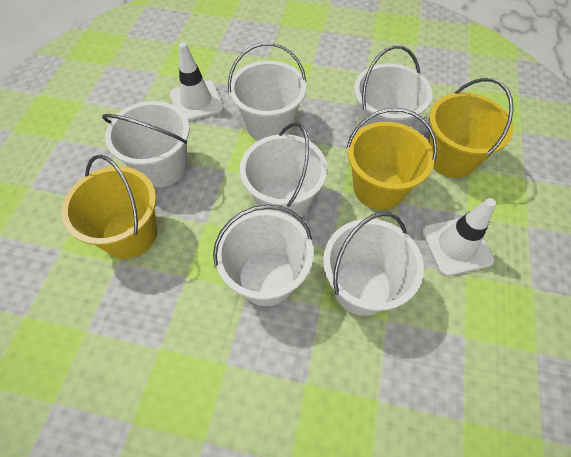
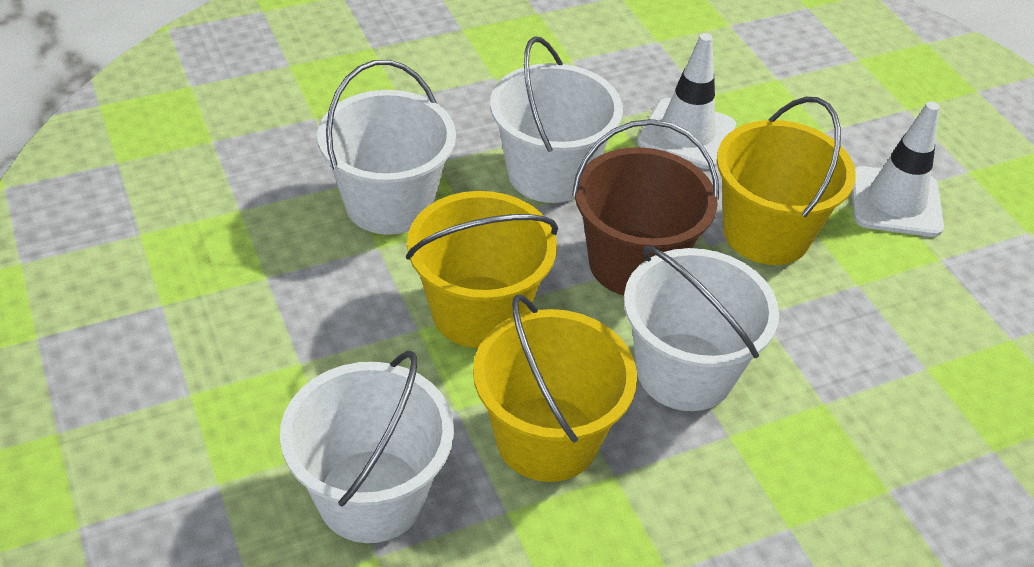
brown bucket: none = 0 -> [572,119,719,295] = 1
white bucket: [102,101,190,187] [213,205,313,306] [228,42,306,141] [240,122,327,220] [323,212,424,316] [354,45,432,130] = 6 -> [280,350,454,543] [317,60,456,235] [490,36,623,203] [624,246,779,411] = 4

